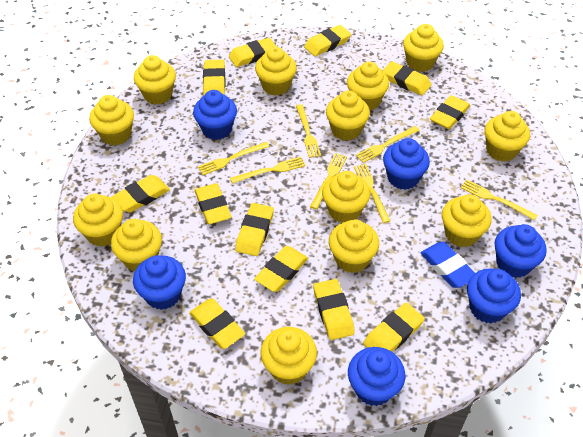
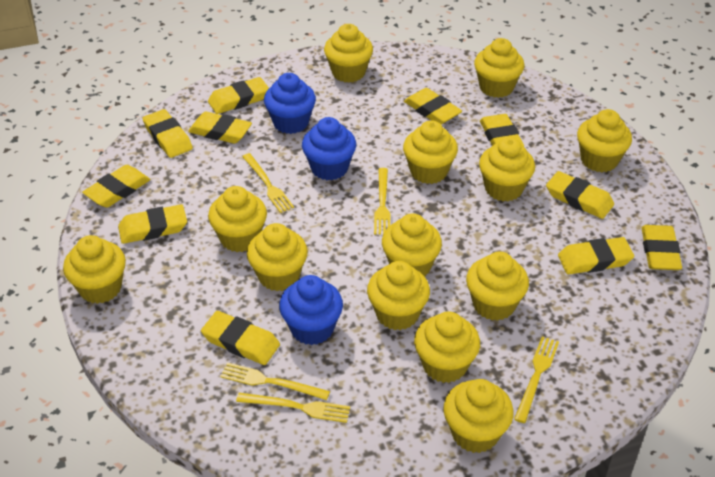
blue cupcake: [133,255,186,310] [193,90,237,140] [348,347,405,406] [383,138,430,190] [467,268,521,323] [495,224,547,278] = 6 -> [264,73,316,134] [279,275,343,345] [302,117,356,180] = 3
blue eraser: [421,242,475,288] = 1 -> none = 0
yellow eraser: [111,175,170,213] [189,299,245,349] [195,183,231,224] [203,60,225,96] [229,38,277,67] [235,203,274,256] [254,246,308,292] [304,25,351,57] [313,279,355,340] [363,303,425,352] [382,61,431,96] [430,95,470,129] = 12 -> [82,165,150,207] [118,204,187,244] [143,109,193,158] [188,112,252,143] [201,311,280,365] [208,77,269,114] [404,88,462,124] [480,114,524,147] [546,171,614,219] [558,237,634,274] [641,225,682,270] = 11
yellow fork: [198,142,270,175] [230,157,306,183] [296,104,321,158] [310,153,347,209] [354,164,390,223] [355,126,420,163] [460,179,538,220] = 7 -> [220,362,330,400] [236,393,350,423] [242,153,294,213] [374,168,390,235] [514,336,559,423] = 5

